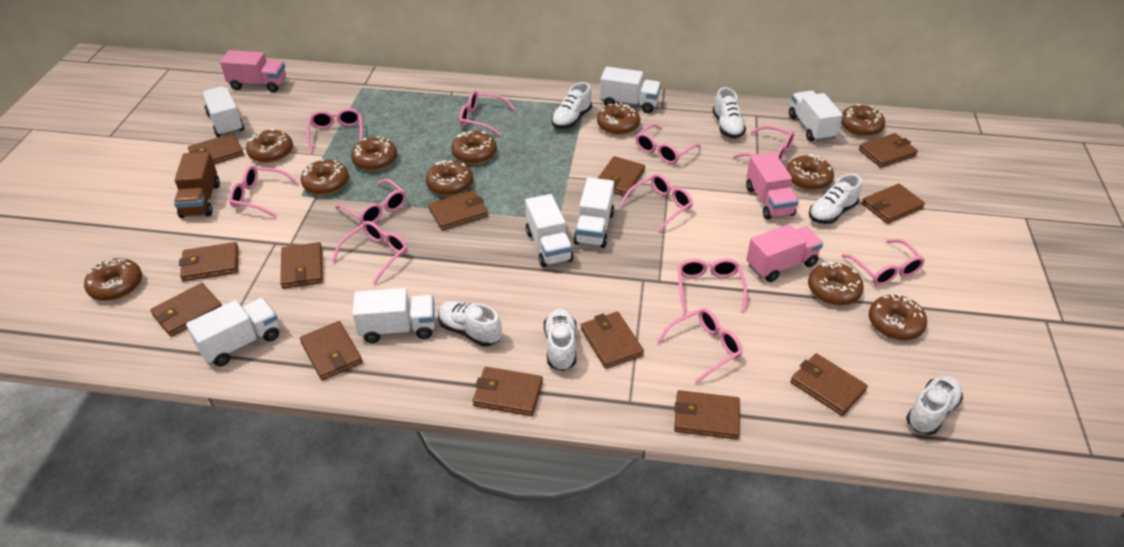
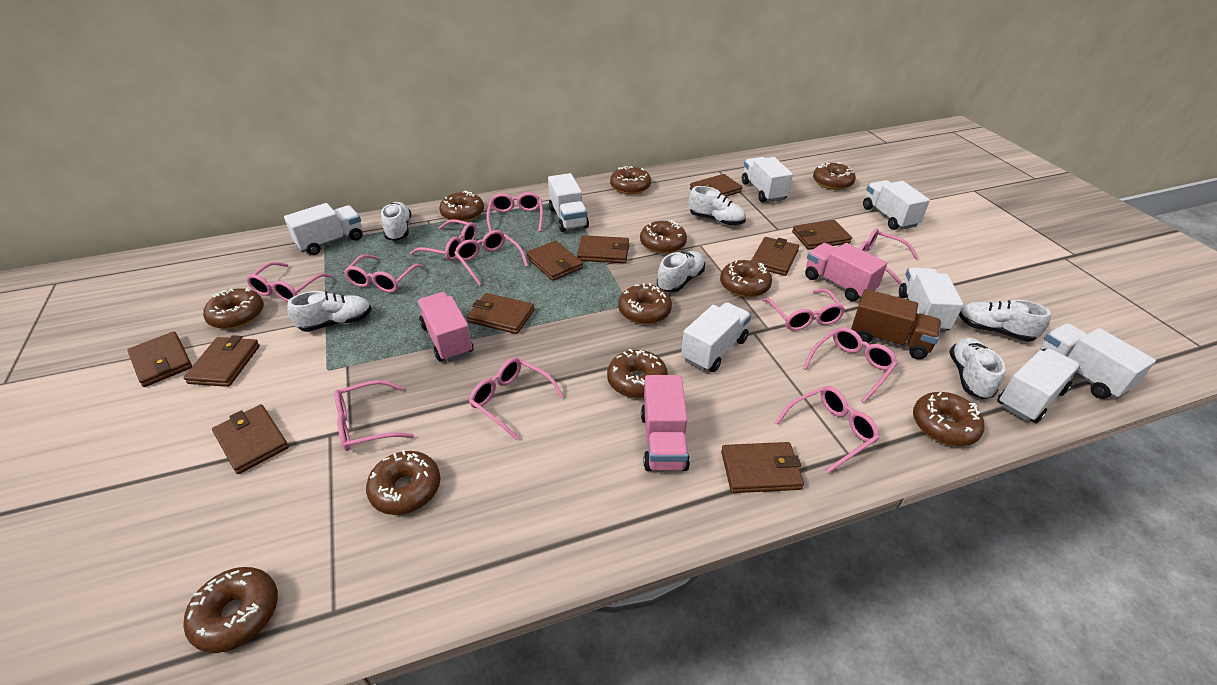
brown wallet: [150,283,221,337] [179,242,239,282] [188,133,244,164] [280,242,323,289] [300,321,362,380] [429,190,488,230] [472,367,543,416] [581,312,644,369] [597,156,645,196] [674,390,740,440] [790,353,868,416] [859,133,918,168] [862,184,925,224] = 13 -> [127,331,192,387] [183,335,260,387] [212,404,289,474] [467,293,534,334] [526,240,583,281] [577,235,629,263] [690,174,742,197] [721,442,804,493] [751,237,799,276] [792,220,852,250] = 10
white truck: [186,298,279,366] [202,86,244,137] [352,288,435,343] [525,194,573,267] [573,178,614,248] [600,67,661,113] [789,91,843,142] = 7 -> [284,203,362,255] [548,173,589,232] [681,302,751,372] [742,157,793,203] [863,180,930,230] [899,267,963,332] [997,349,1080,423] [1040,323,1156,399] = 8

